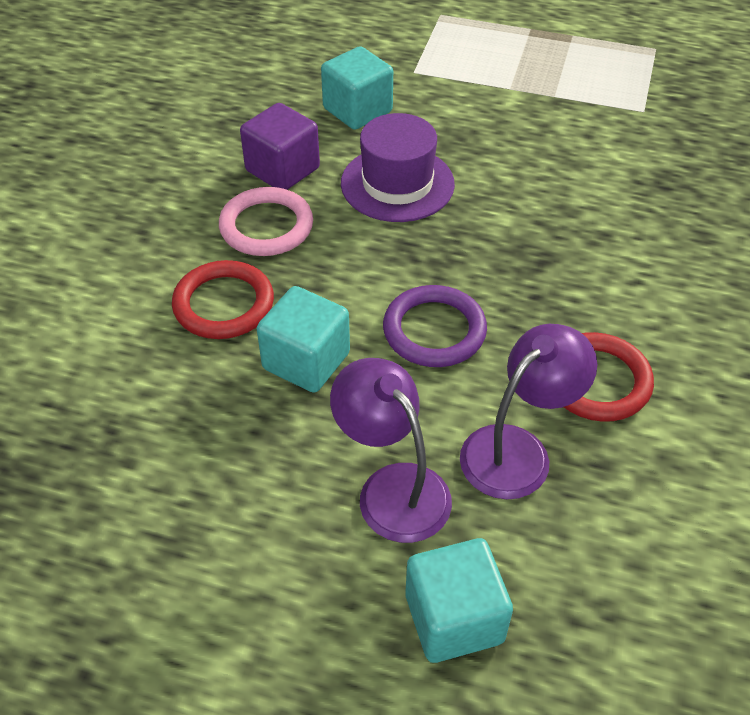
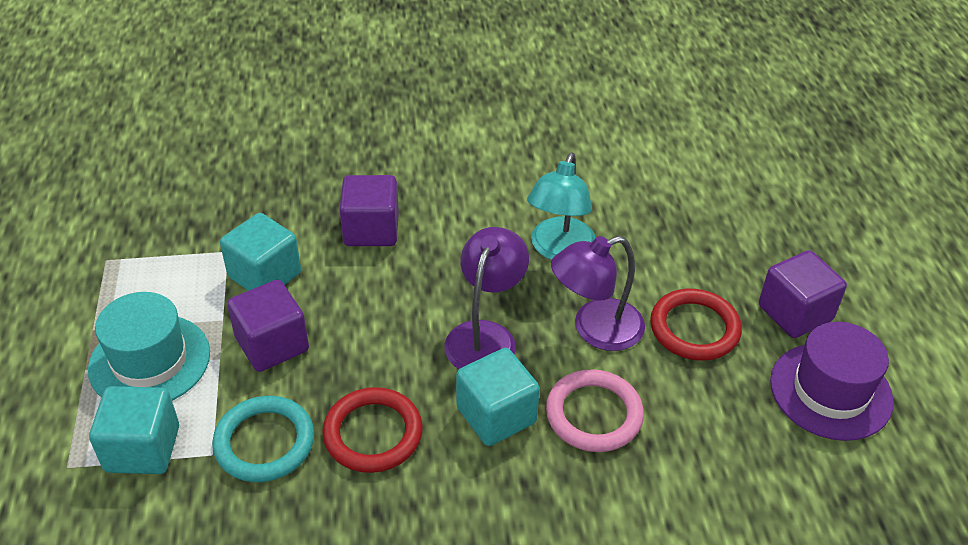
purple cube: [240,103,320,190] = 1 -> [227,280,309,372] [340,175,399,246] [759,250,847,338] = 3
purple ring: [383,285,487,367] = 1 -> none = 0
turquoise hat: none = 0 -> [88,292,210,401] = 1
turquoise lamp: none = 0 -> [527,152,596,260] = 1
turquoise ring: none = 0 -> [212,396,314,482] = 1

